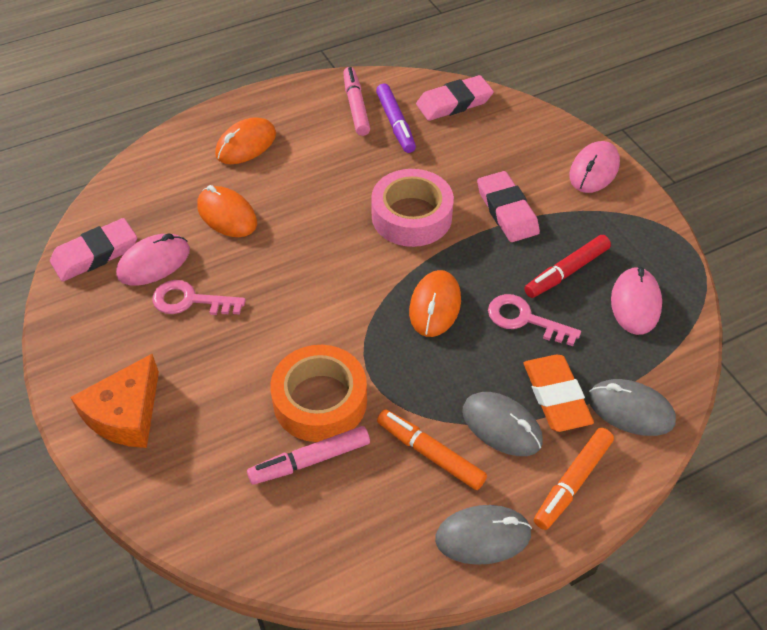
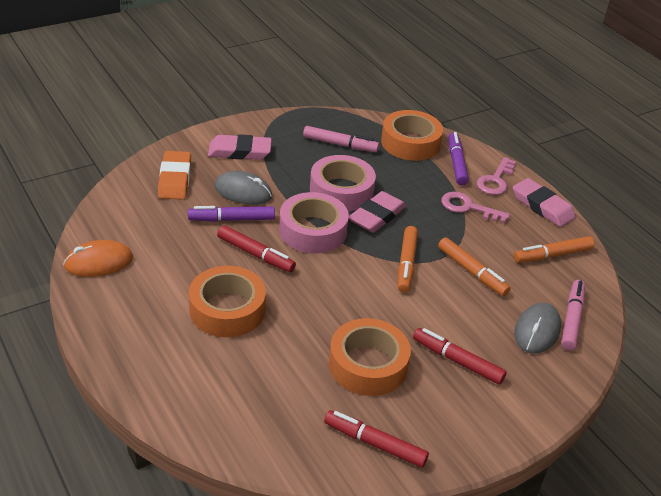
grey mouse: [435,505,532,565] [462,392,543,456] [588,379,676,436] = 3 -> [214,171,272,205] [514,303,561,354] = 2
orange cheese: [70,354,159,448] = 1 -> none = 0
orange marker: [377,409,487,490] [534,428,614,530] = 2 -> [398,226,418,292] [438,237,511,296] [514,236,595,263] = 3
orange mouse: [197,185,257,237] [215,117,276,164] [409,270,461,337] = 3 -> [63,240,133,277] = 1
orange tape: [270,345,367,442] = 1 -> [189,266,266,337] [329,318,411,396] [381,110,443,161] = 3
pink mouse: [116,233,190,286] [569,141,620,193] [611,267,662,335] = 3 -> none = 0
pink tape: [371,169,454,247] = 1 -> [279,192,349,254] [310,155,376,211] = 2
purple marker: [376,84,416,153] = 1 -> [188,206,275,222] [449,132,469,185] = 2
red marker: [524,235,611,298] = 1 -> [217,225,296,272] [324,410,429,468] [413,328,507,385] = 3

